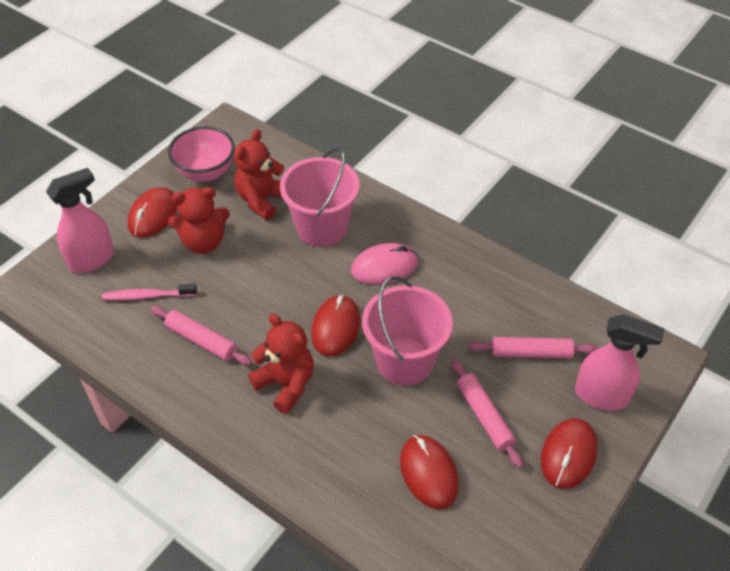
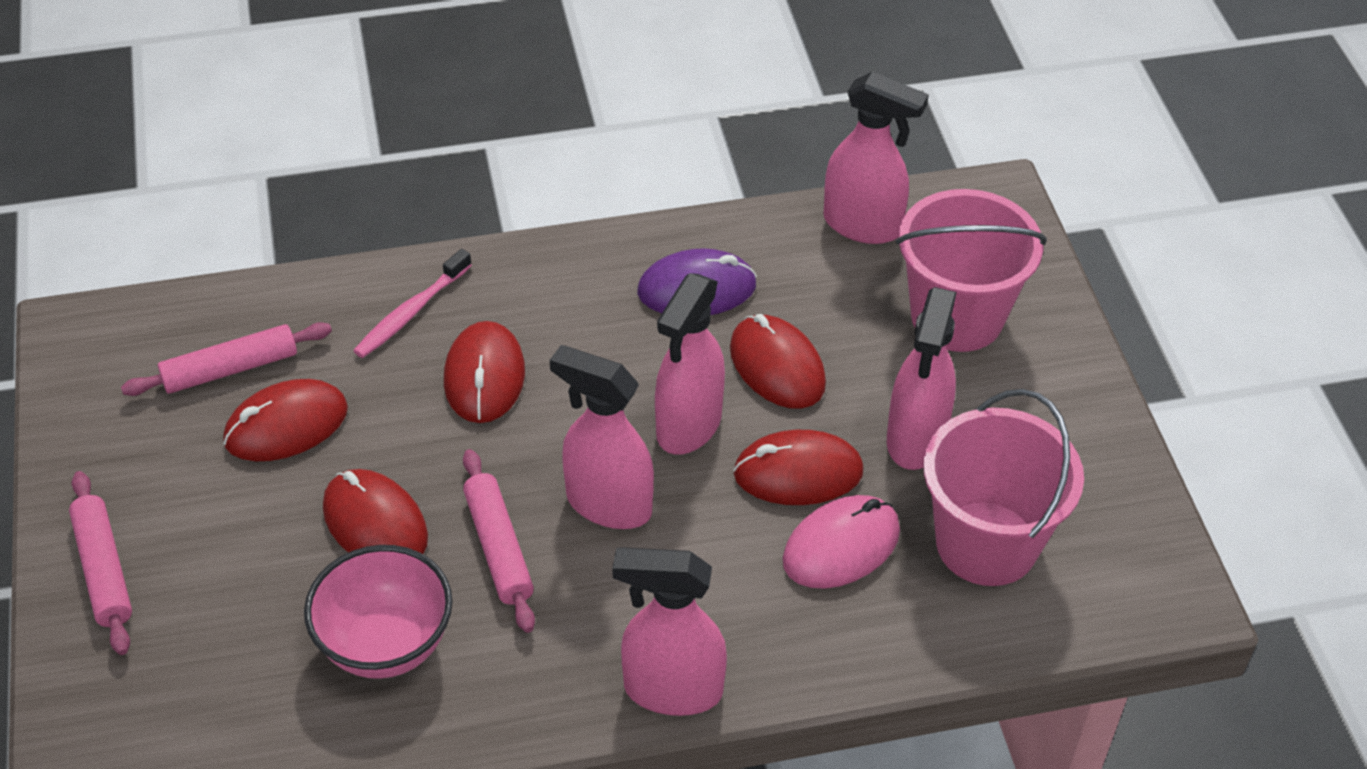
pink spray bottle: [46,168,114,273] [575,314,665,411] = 2 -> [550,345,654,529] [612,547,727,716] [655,273,725,455] [824,72,929,244] [887,287,957,470] = 5
purple mouse: none = 0 -> [637,248,757,315] = 1
red mouse: [127,187,177,238] [311,295,360,356] [400,435,459,509] [541,418,598,489] = 4 -> [223,379,348,461] [323,469,428,554] [444,321,525,423] [730,314,826,409] [733,430,864,505] = 5
red teddy bear: [168,187,230,254] [234,129,284,220] [248,313,314,414] = 3 -> none = 0

